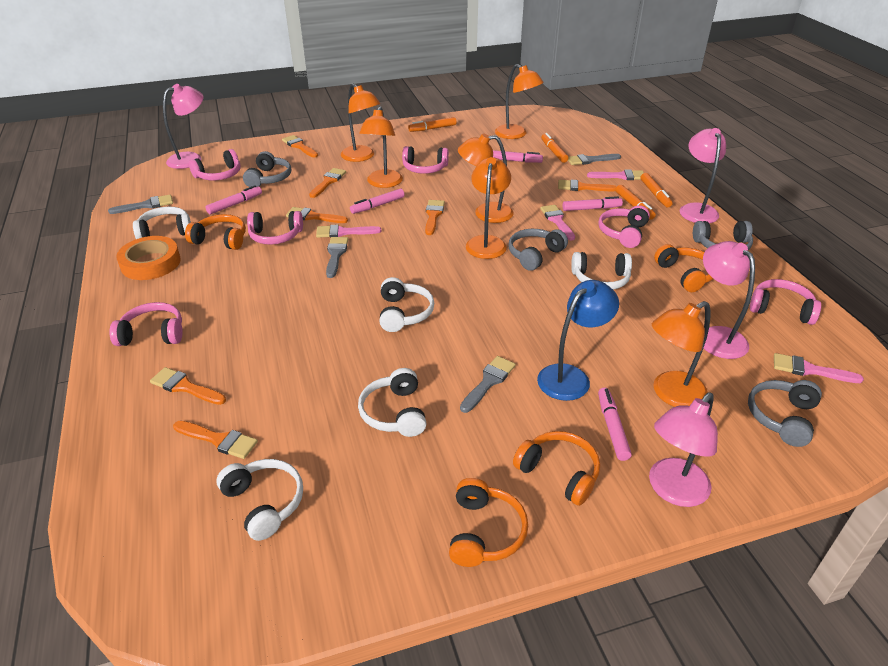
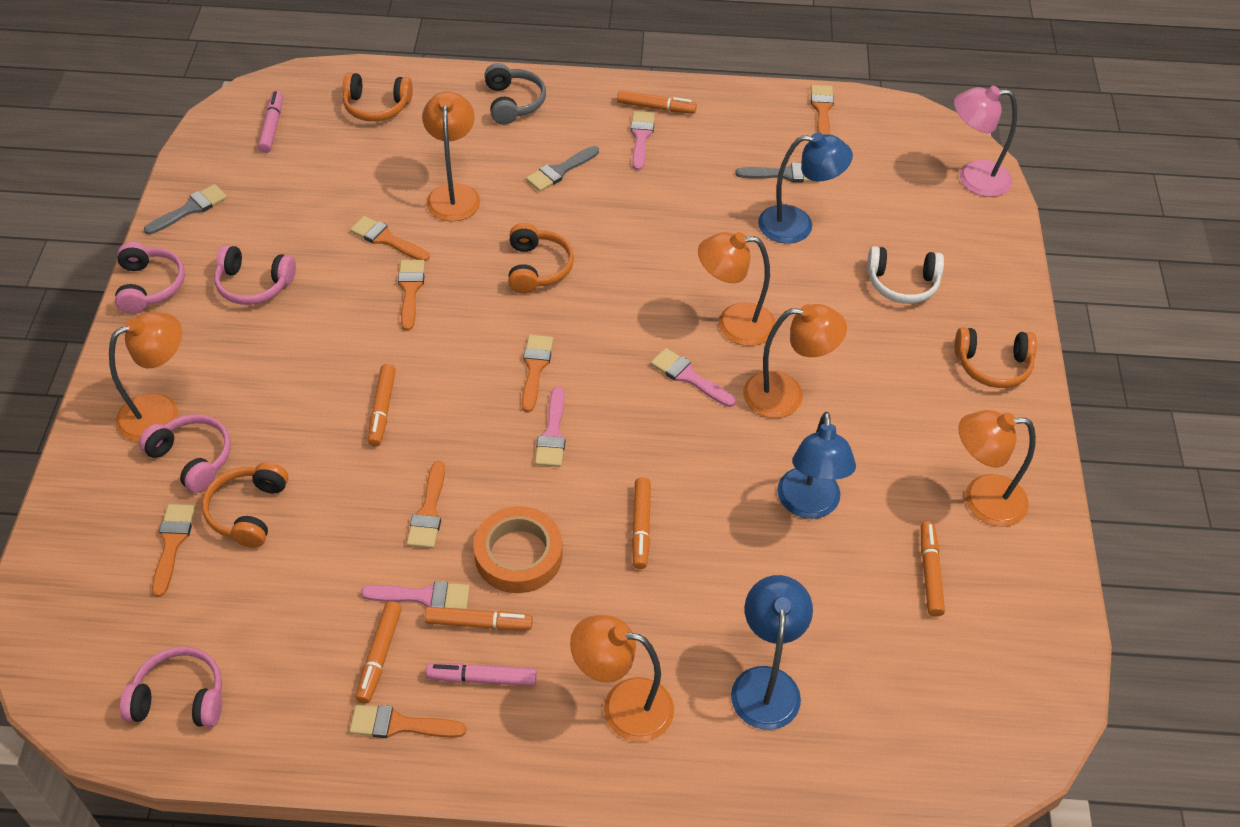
blue lamp: [537,280,619,401] = 1 -> [731,575,813,730] [758,132,853,244] [777,412,856,519] = 3
grey brush: [108,195,173,214] [326,237,348,278] [460,356,516,413] [568,154,621,165] = 4 -> [144,184,227,235] [526,146,599,191] [735,162,820,183] = 3
grey headphones: [243,151,291,187] [509,229,568,271] [693,221,753,250] [748,380,822,447] = 4 -> [484,63,546,124] = 1
orange marker: [408,117,457,132] [541,133,569,163] [615,185,656,220] [641,173,673,207] = 4 -> [356,601,402,703] [368,364,396,446] [425,607,533,630] [617,90,697,114] [632,477,651,569] [921,522,945,617] = 6
pink headphones: [109,302,183,346] [189,149,240,180] [247,211,303,245] [402,146,449,174] [598,205,650,248] [750,279,821,325] = 6 -> [115,242,185,314] [120,647,222,727] [139,414,231,493] [214,245,296,305] = 4
pink lamp: [163,84,203,169] [649,393,718,507] [680,128,726,224] [703,241,755,359] = 4 -> [954,86,1017,197] = 1
pink marker: [206,185,262,214] [350,189,405,214] [493,150,543,163] [562,196,623,211] [598,387,632,461] = 5 -> [258,91,283,153] [426,663,537,686] = 2
white headphones: [133,207,191,239] [216,459,303,541] [358,368,427,437] [379,277,434,332] [571,252,632,290] = 5 -> [867,246,944,304] = 1

